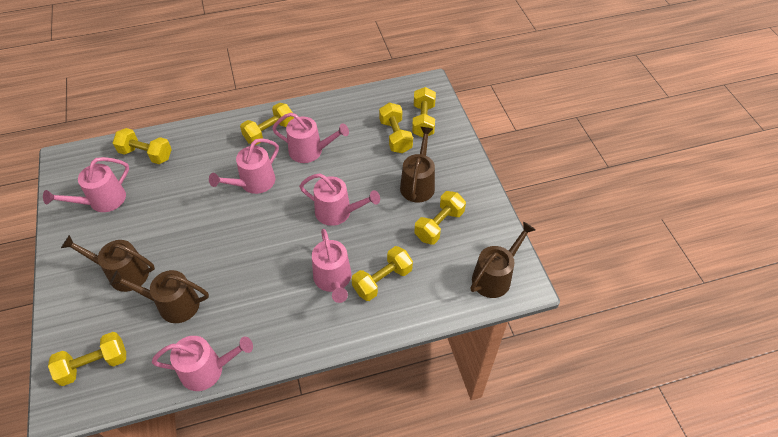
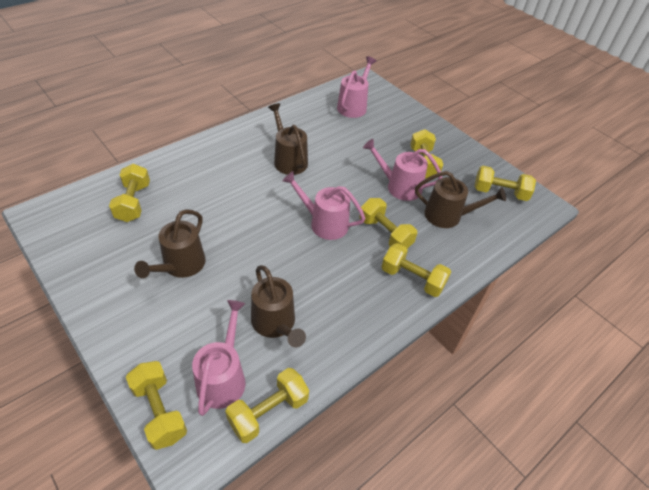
pink watering can: [43,157,129,212] [152,336,253,391] [209,138,279,194] [272,113,349,163] [299,173,380,226] [312,229,352,303] = 6 -> [192,300,245,416] [283,171,365,240] [337,56,376,118] [363,139,442,201] = 4

